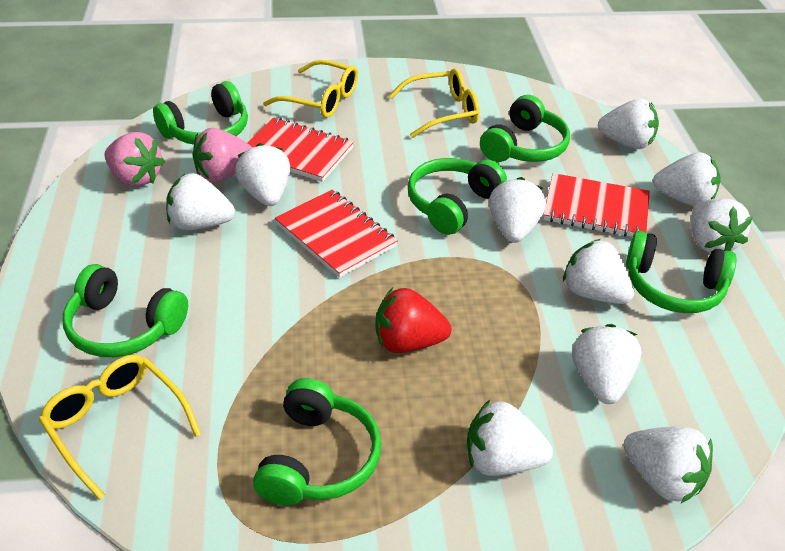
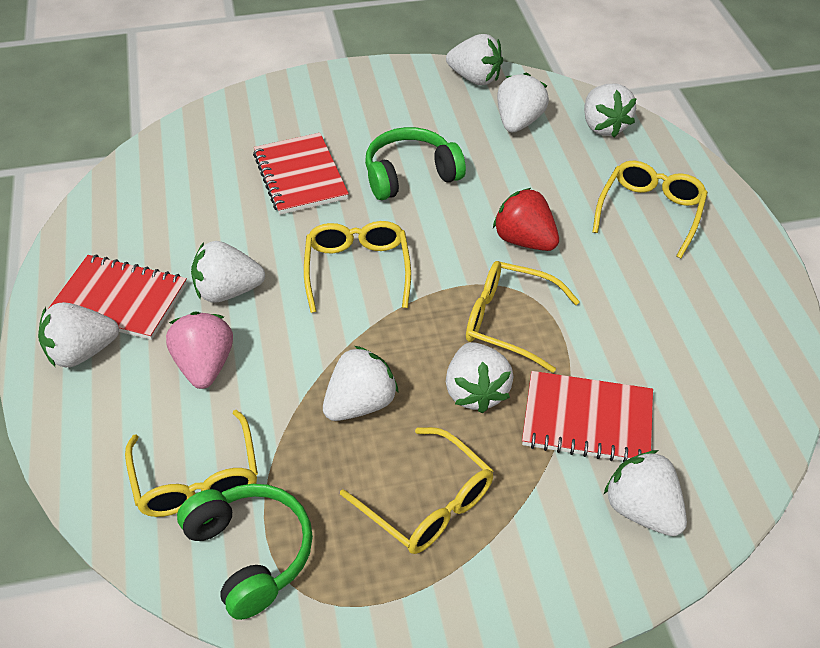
green headphones: [63,264,188,357] [153,81,248,145] [253,378,381,506] [408,158,507,235] [480,95,570,162] [626,231,736,313] = 6 -> [177,484,313,620] [365,127,466,200] = 2
pink strawberry: [105,132,165,187] [192,128,253,182] = 2 -> [166,312,233,389] = 1
white strawberry: [166,173,235,230] [235,143,290,206] [467,400,553,476] [489,177,546,243] [563,239,634,304] [572,324,642,404] [598,98,659,149] [623,426,713,503] [653,152,720,206] [691,198,753,253] = 10 -> [38,302,119,368] [191,241,265,303] [323,346,399,421] [446,34,503,85] [446,342,513,413] [497,72,549,132] [584,84,637,137] [604,450,687,536] = 8
yellow glasses: [39,355,201,500] [263,60,358,118] [389,68,480,138] = 3 -> [125,410,258,517] [304,221,411,313] [340,427,494,554] [466,261,580,373] [592,161,708,258] = 5

